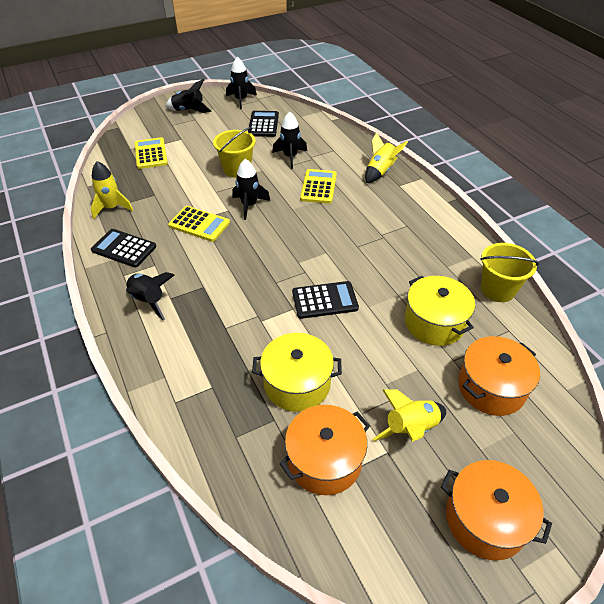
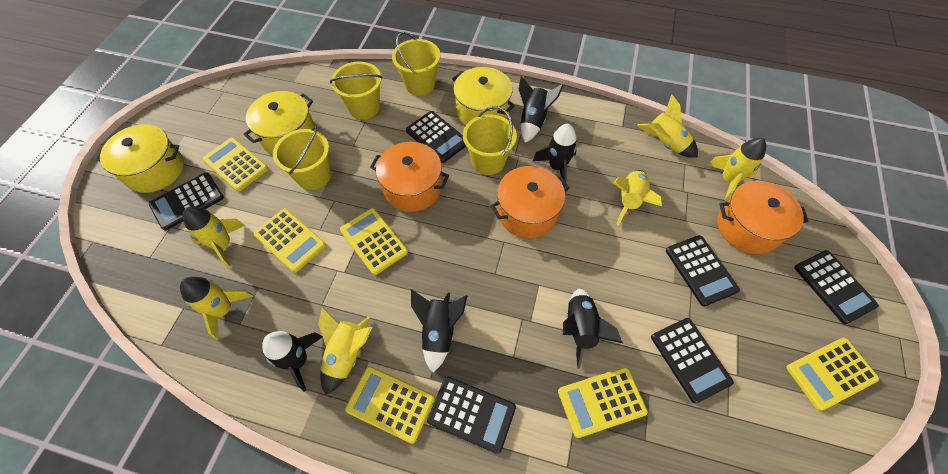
black calculator: [91,229,156,268] [248,111,279,137] [292,281,359,319] = 3 -> [149,172,224,231] [406,111,466,163] [427,376,516,454] [651,318,734,404] [666,235,740,307] [794,250,879,324] = 6
yellow bucket: [213,127,256,178] [480,243,539,302] = 2 -> [273,126,331,190] [330,62,383,119] [392,32,440,96] [463,106,517,175] = 4
yellow calculator: [134,137,168,169] [168,206,230,242] [300,169,337,204] = 3 -> [202,138,268,192] [253,208,326,273] [340,208,408,275] [345,366,435,444] [558,367,648,438] [787,338,879,411] = 6
yellow pot: [252,333,342,412] [405,276,475,346] = 2 -> [96,124,184,193] [244,91,315,154] [452,67,515,125] = 3
yellow rocket: [91,161,133,219] [365,132,408,183] [373,389,446,442] = 3 -> [180,277,253,340] [183,206,245,268] [318,307,372,395] [614,170,662,226] [637,94,698,158] [707,138,766,201] = 6

